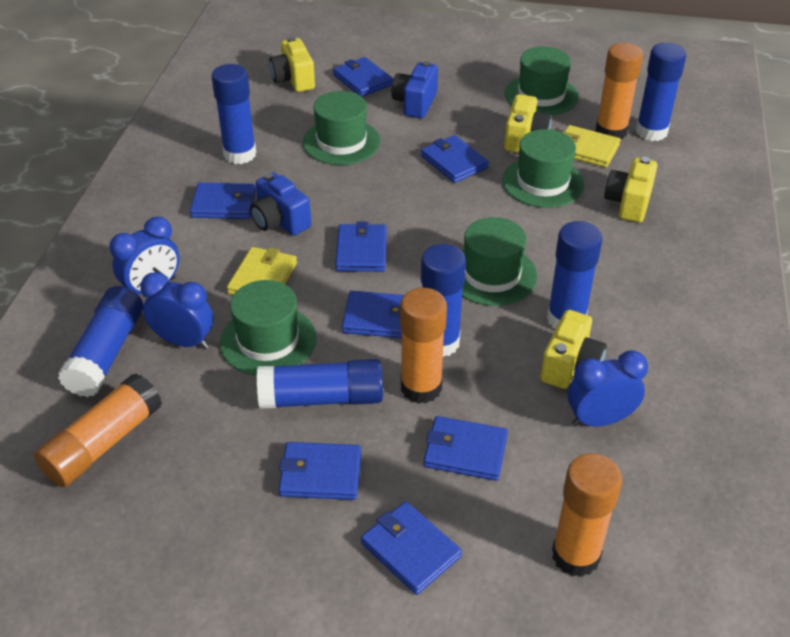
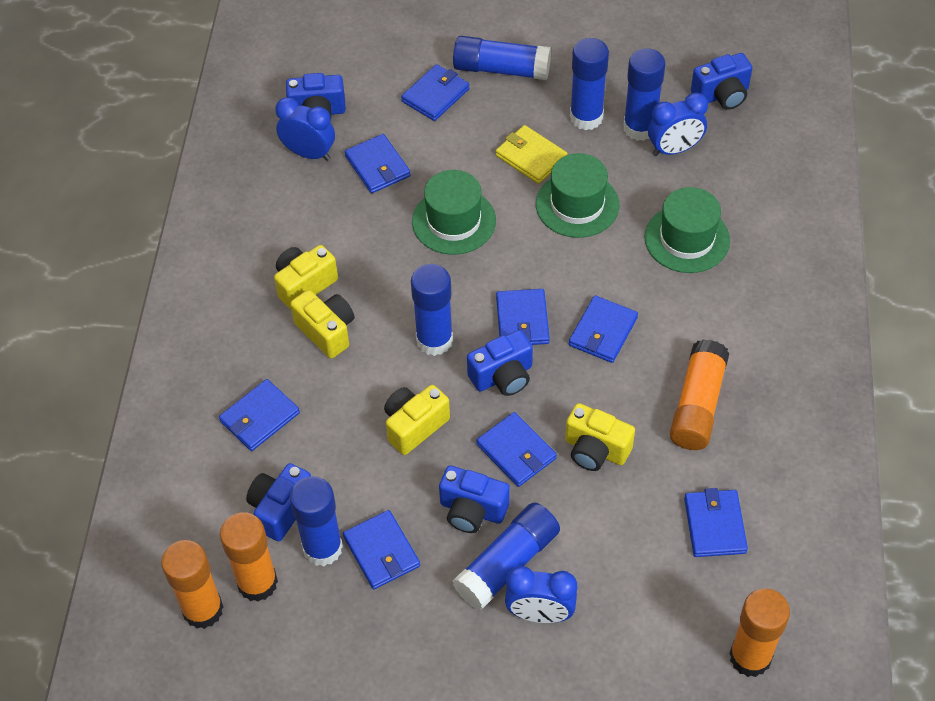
blue camera: [250,172,311,236] [391,61,438,118] = 2 -> [246,463,311,541] [286,73,346,117] [439,466,510,533] [467,330,533,396] [691,53,752,110] = 5
green hat: [220,280,316,376] [303,91,381,165] [462,217,537,306] [502,129,584,208] [505,47,578,116] = 5 -> [412,170,496,255] [536,153,619,238] [644,187,730,273] = 3
yellow wallet: [227,247,297,295] [562,125,620,168] = 2 -> [496,125,568,184] = 1

